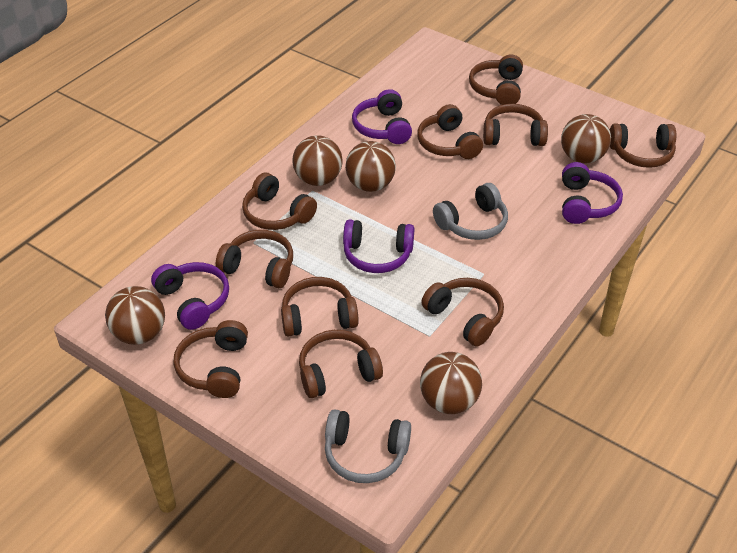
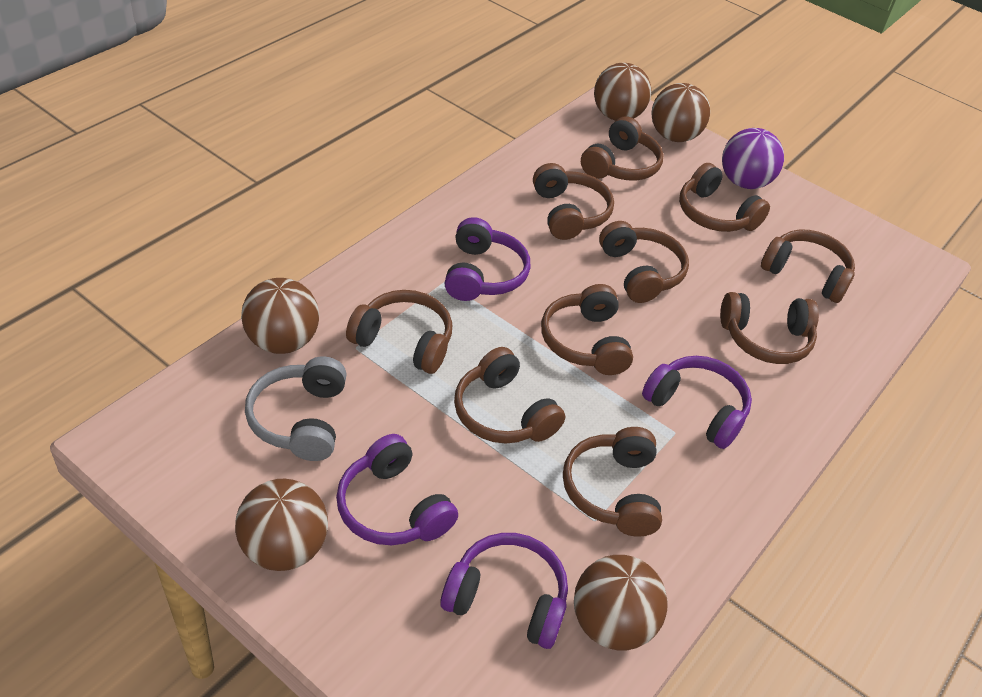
grey headphones: [325,409,411,483] [433,183,508,240] = 2 -> [245,357,347,461] = 1
purple ball: none = 0 -> [722,128,784,189] = 1

